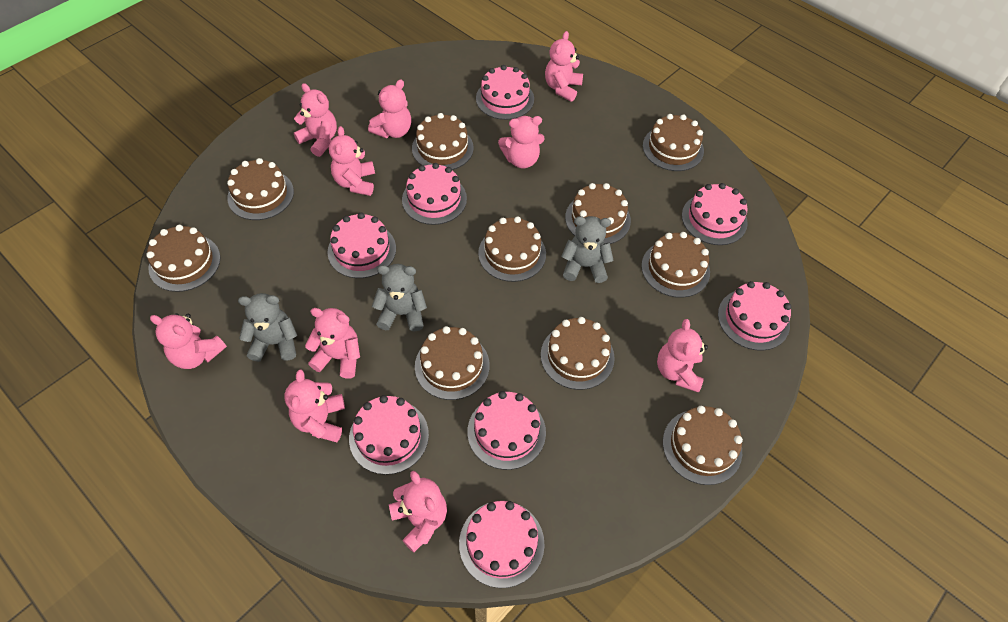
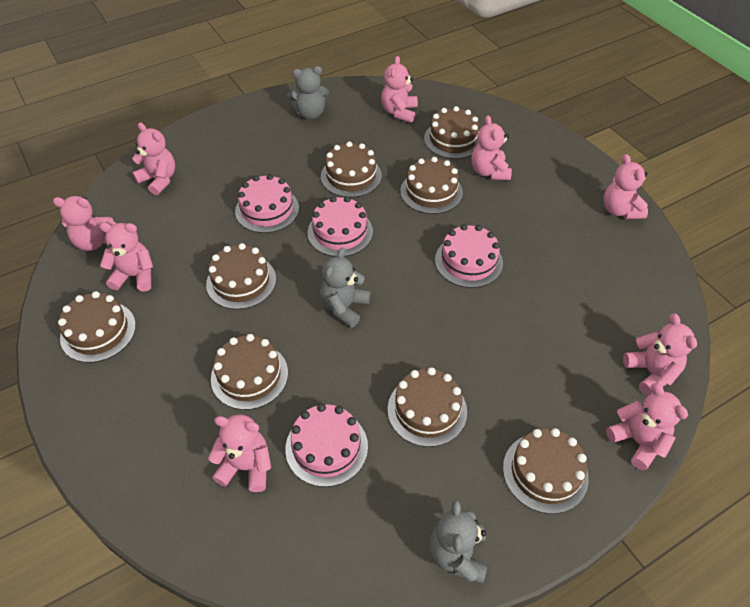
brown cake: [146,225,221,292] [227,158,294,220] [412,113,474,170] [415,326,490,400] [478,216,546,282] [541,317,615,390] [565,183,631,244] [641,232,710,298] [643,114,704,171] [663,406,743,485] = 10 -> [58,291,136,363] [206,243,276,310] [211,334,288,410] [321,141,382,197] [388,367,467,447] [400,157,463,214] [424,106,479,159] [503,428,589,514] = 8
pink cake: [328,213,396,278] [349,395,429,475] [402,163,467,225] [459,501,545,588] [467,391,546,470] [476,65,534,120] [682,183,748,245] [718,281,791,351] = 8 -> [235,174,299,233] [285,403,368,487] [307,196,373,257] [435,224,503,288] = 4
pink teddy bear: [150,313,227,369] [285,370,345,442] [294,83,337,157] [305,308,360,379] [329,126,375,196] [368,79,411,138] [389,471,447,553] [498,116,545,169] [545,31,583,102] [657,319,708,393] = 10 -> [53,196,116,251] [99,222,153,292] [132,122,175,195] [208,415,271,492] [381,56,418,123] [471,115,512,180] [603,154,648,219] [606,383,688,471] [623,313,697,396] = 9

